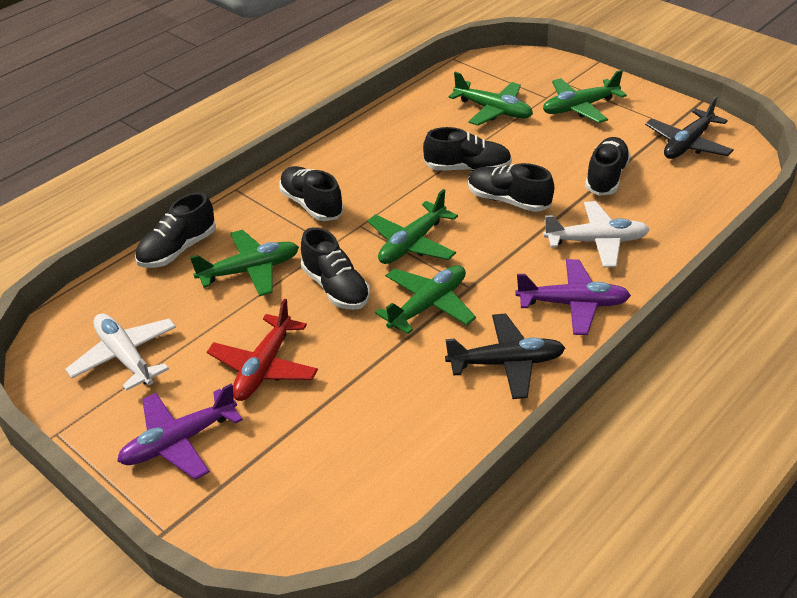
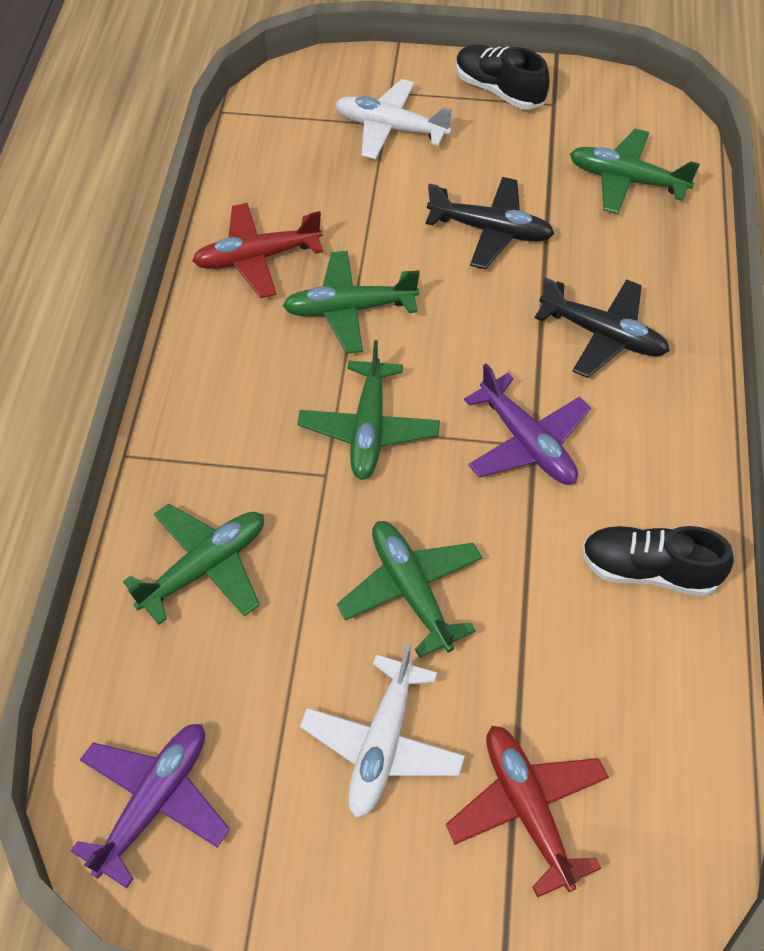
black shoe: [135,192,216,268] [279,166,344,221] [301,227,370,310] [423,127,512,171] [468,163,554,212] [585,137,631,196] = 6 -> [456,44,549,110] [582,526,734,597] = 2
red plane: [207,298,318,401] = 1 -> [192,203,323,298] [446,726,609,898] = 2

